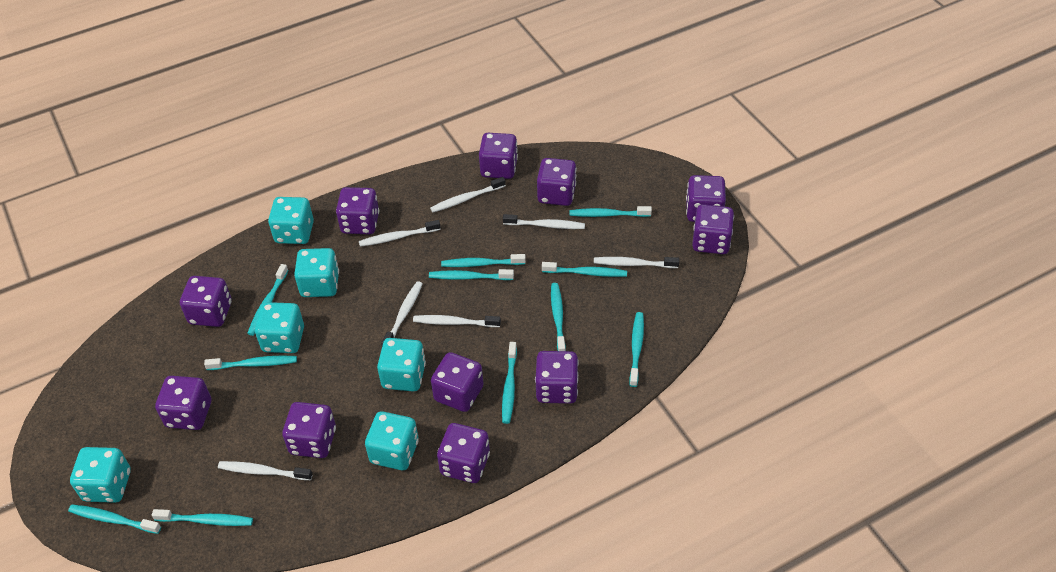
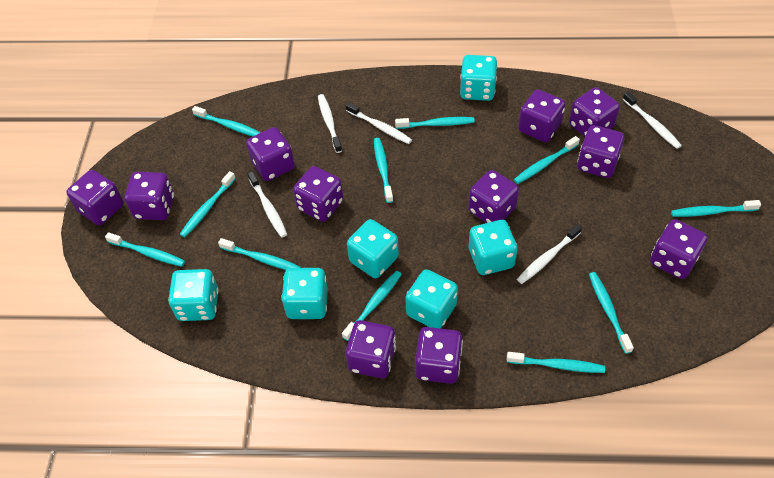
white toothbrush: [218,461,313,480] [359,220,441,247] [381,281,423,346] [413,315,501,327] [430,177,506,212] [503,214,585,229] [594,257,679,268] = 7 -> [248,171,287,238] [318,94,342,153] [346,102,412,144] [517,224,582,284] [623,91,682,149] = 5

